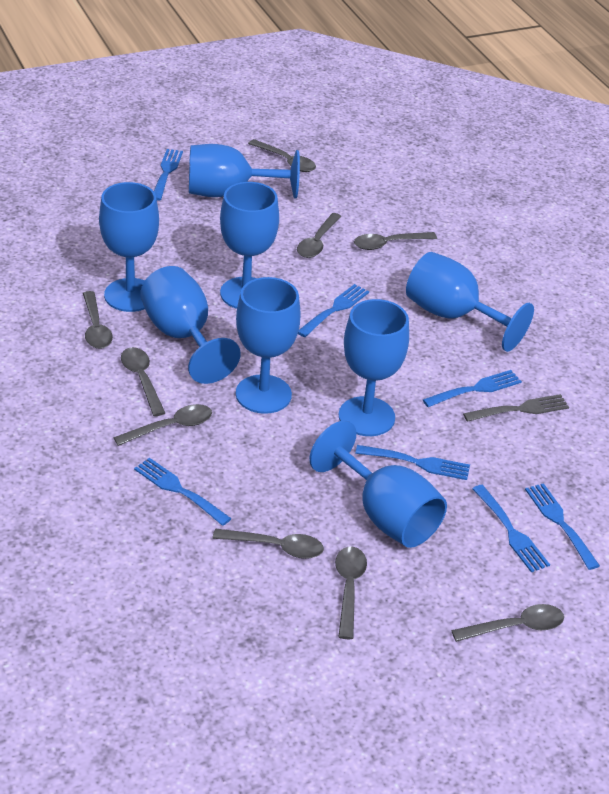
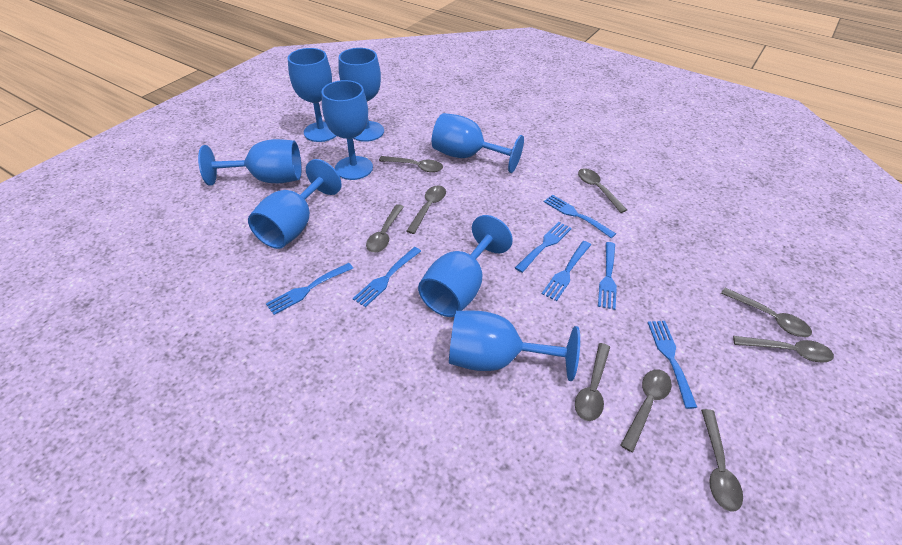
grey fork: [463,394,569,422] = 1 -> none = 0

